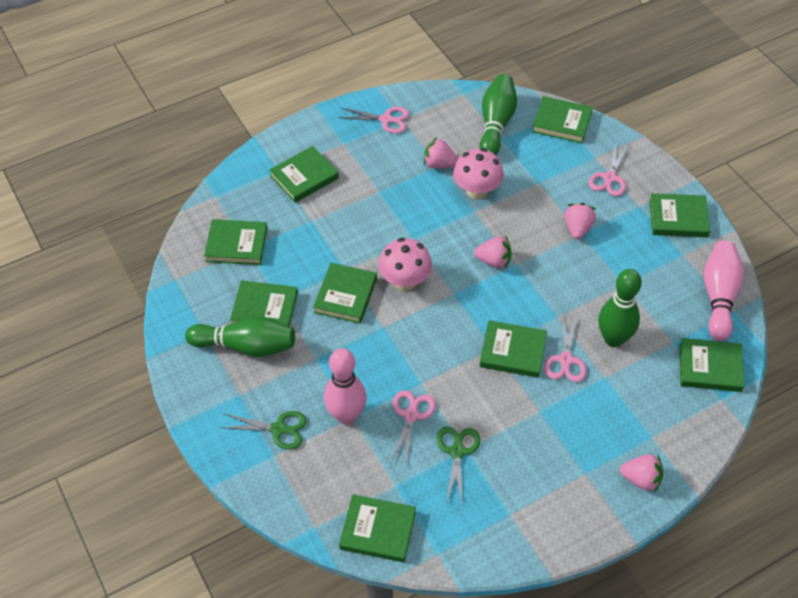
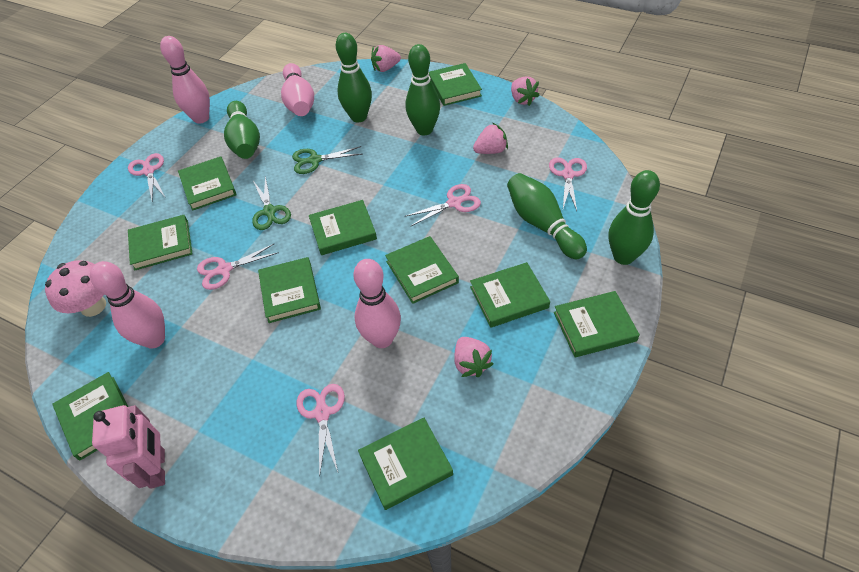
green book: [204,219,268,265] [230,281,298,327] [269,146,339,203] [313,263,377,324] [339,494,416,562] [479,320,547,378] [532,96,593,143] [649,193,710,237] [679,338,745,392] = 9 -> [52,372,128,461] [128,215,193,271] [178,156,237,211] [258,257,321,323] [309,200,377,255] [358,418,453,510] [385,236,459,304] [429,63,482,106] [470,262,550,328] [554,291,640,357] = 10
green bowling pin: [185,317,295,357] [479,74,517,155] [598,269,642,347] = 3 -> [224,101,260,159] [336,33,372,122] [406,44,440,135] [507,173,587,259] [609,170,660,265] = 5
pink bowling pin: [324,348,367,424] [704,240,744,341] = 2 -> [90,261,165,349] [160,36,210,124] [281,63,314,116] [354,259,401,348] = 4
pink mushroom: [379,238,432,291] [453,148,504,199] = 2 -> [45,260,106,317] = 1
pink robot: none = 0 -> [92,405,165,489] = 1
pink scissors: [338,107,409,134] [391,390,436,463] [544,313,587,382] [589,142,629,196] = 4 -> [128,153,165,200] [197,244,277,290] [297,384,345,477] [406,184,481,226] [549,157,587,211] = 5

